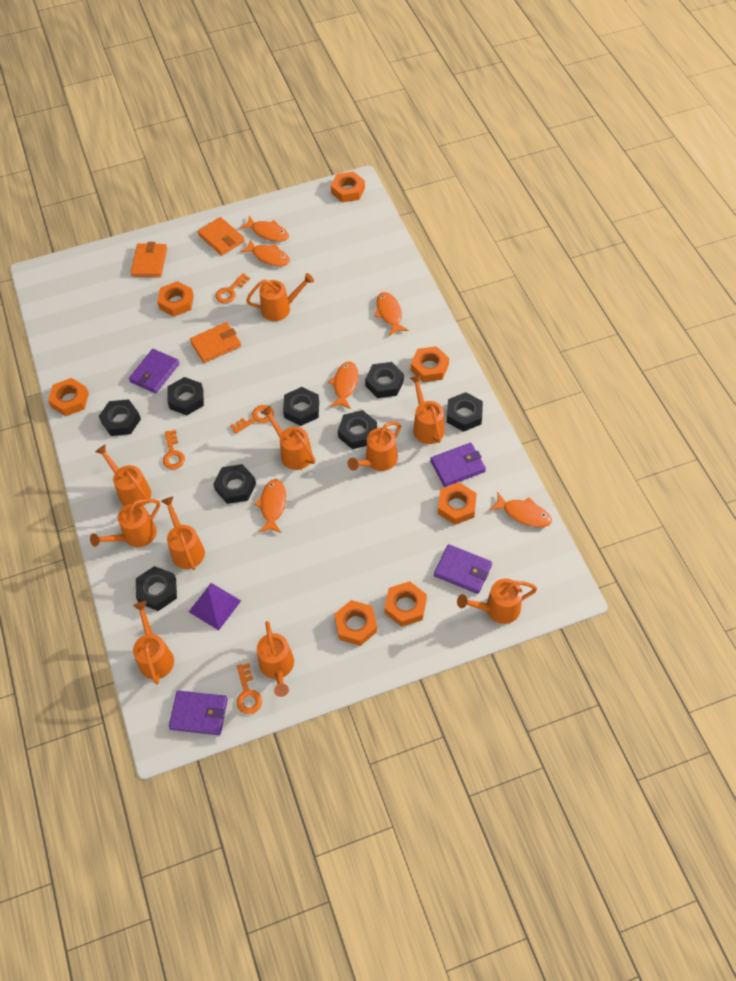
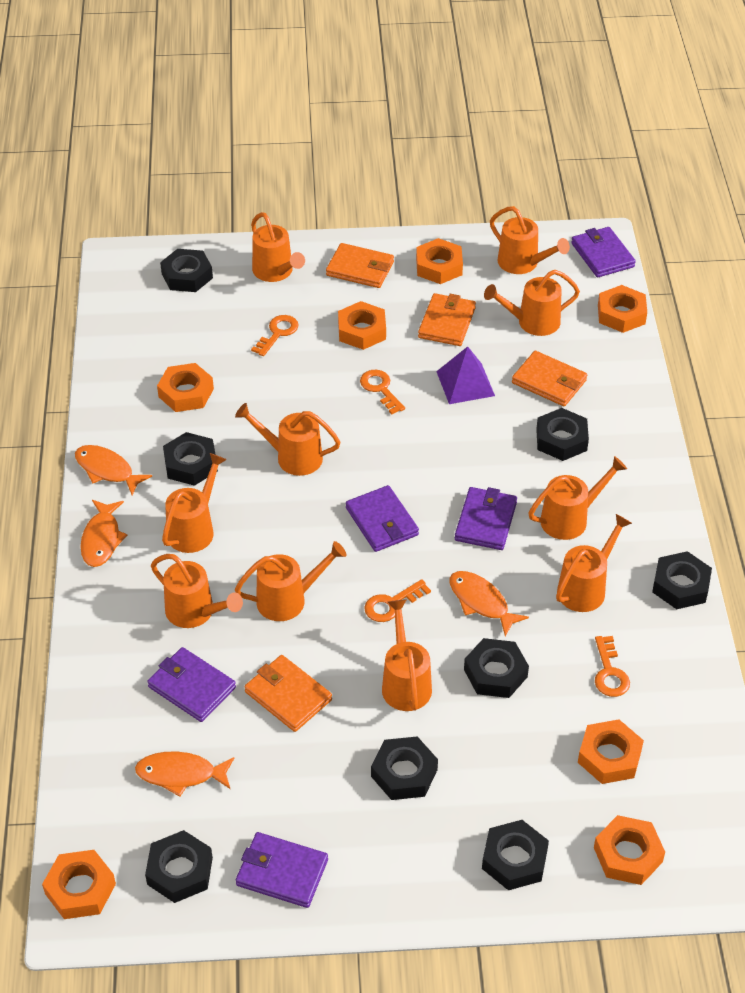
orange fish: [240,216,289,242] [240,239,290,266] [255,479,286,533] [328,361,358,409] [375,292,409,336] [489,493,552,527] = 6 -> [75,445,152,495] [81,500,127,567] [135,751,234,797] [450,571,529,636] = 4
orange wallet: [130,242,167,277] [190,322,241,363] [198,217,245,256] = 3 -> [244,655,332,732] [326,243,394,288] [418,293,476,346] [512,351,587,406] = 4
purple wallet: [129,349,179,393] [169,691,228,735] [430,443,486,487] [434,544,492,594] = 4 -> [147,647,236,722] [236,832,328,908] [346,485,419,552] [455,487,517,550] [571,227,636,277] = 5

